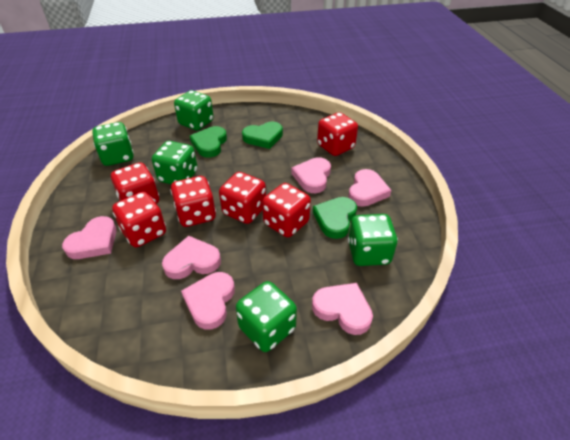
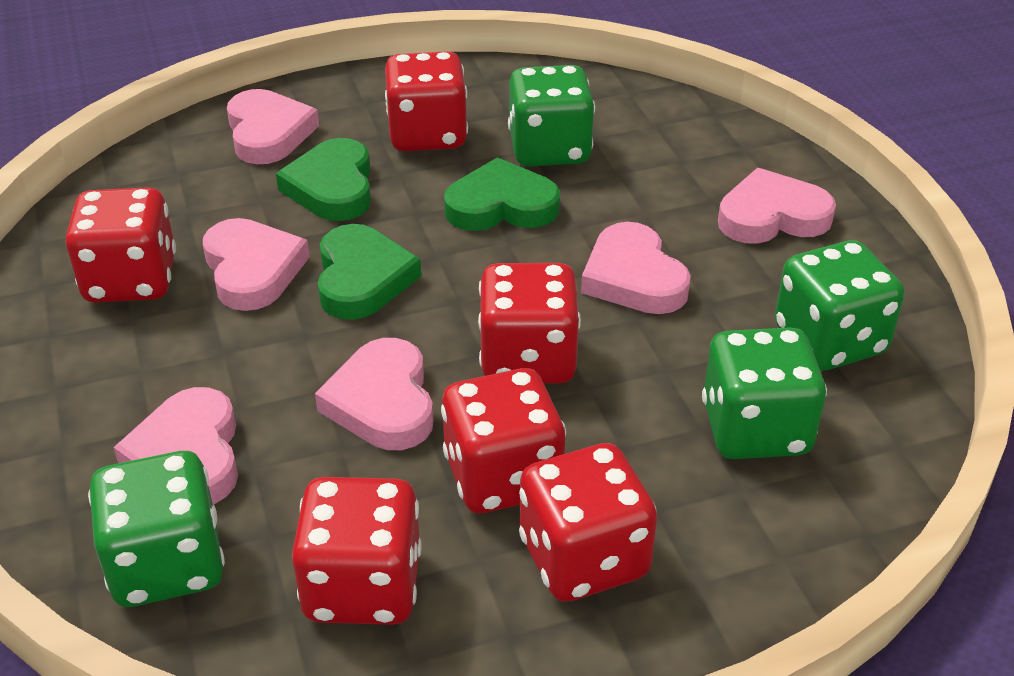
green dice: [92,122,134,166] [152,141,198,184] [174,90,214,131] [236,281,297,352] [348,214,398,266] = 5 -> [88,451,225,607] [508,65,595,166] [702,327,827,459] [775,240,904,371] = 4

